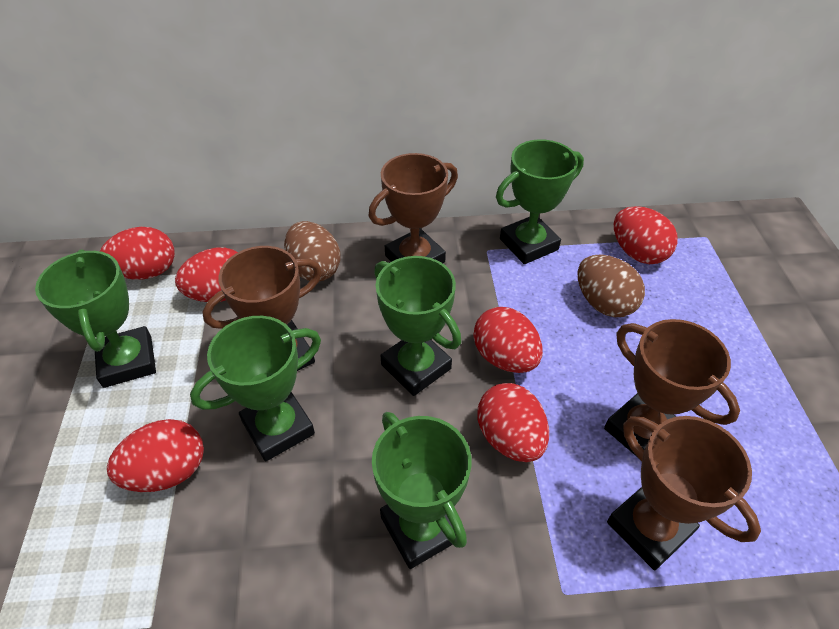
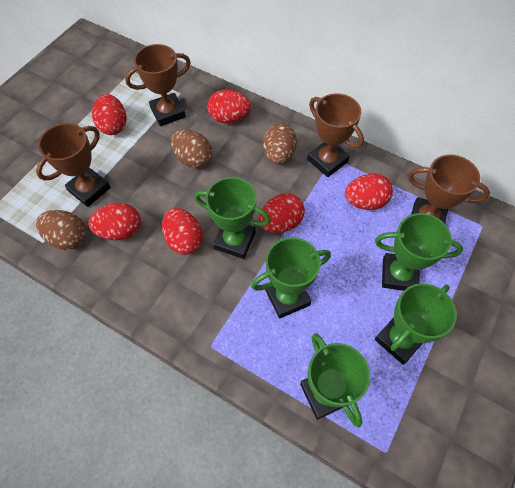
brown egg: [284,221,341,281] [578,254,645,317] = 2 -> [36,210,86,250] [171,129,212,168] [263,123,297,165] = 3

